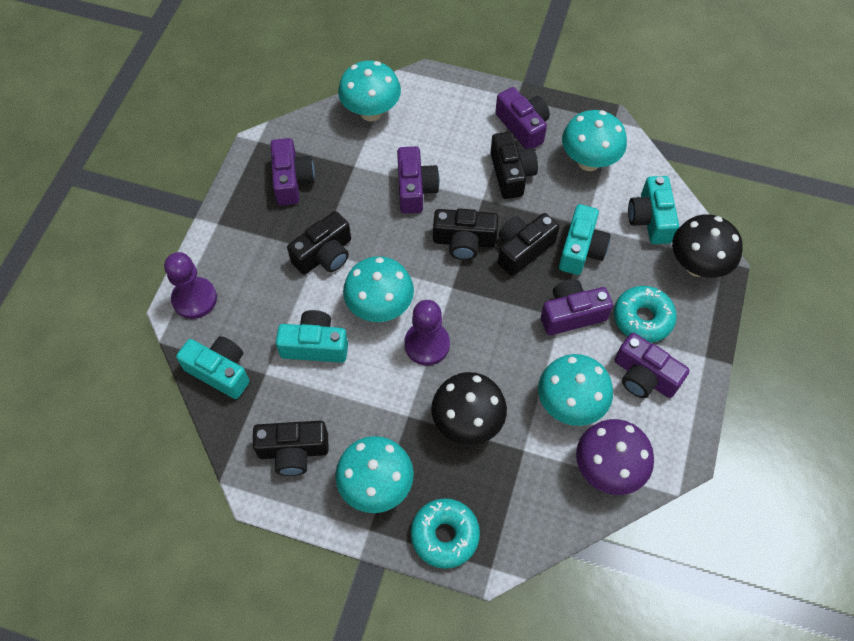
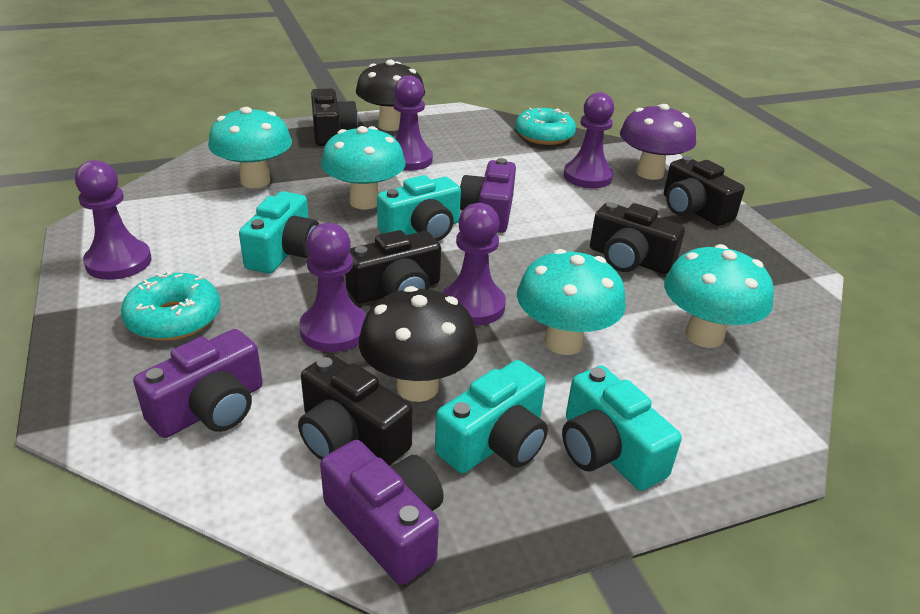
purple camera: [271,138,315,206] [397,146,440,214] [495,87,550,149] [541,279,613,335] [615,333,690,398] = 5 -> [133,329,263,438] [320,440,444,585] [460,158,516,233] = 3
purple pawn: [164,252,217,319] [404,300,450,365] = 2 -> [75,160,152,280] [299,223,366,352] [393,75,433,171] [442,203,506,326] [563,92,614,188] = 5
turquoise mushroom: [335,436,414,513] [338,60,401,121] [343,256,414,322] [538,354,613,426] [562,110,627,171] = 5 -> [208,107,292,188] [321,126,405,209] [517,249,626,355] [664,244,774,348] = 4

